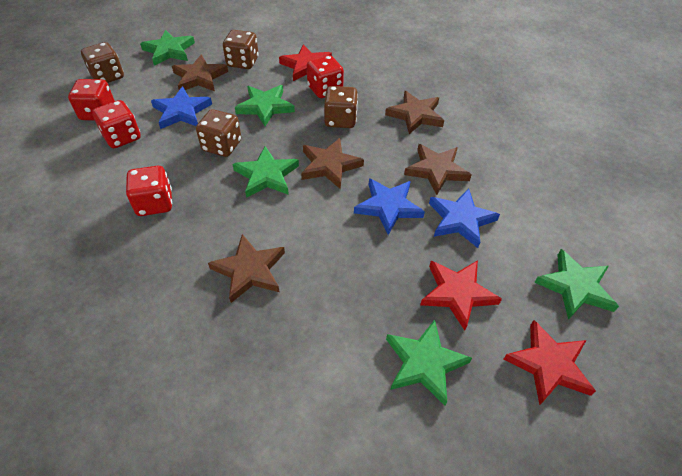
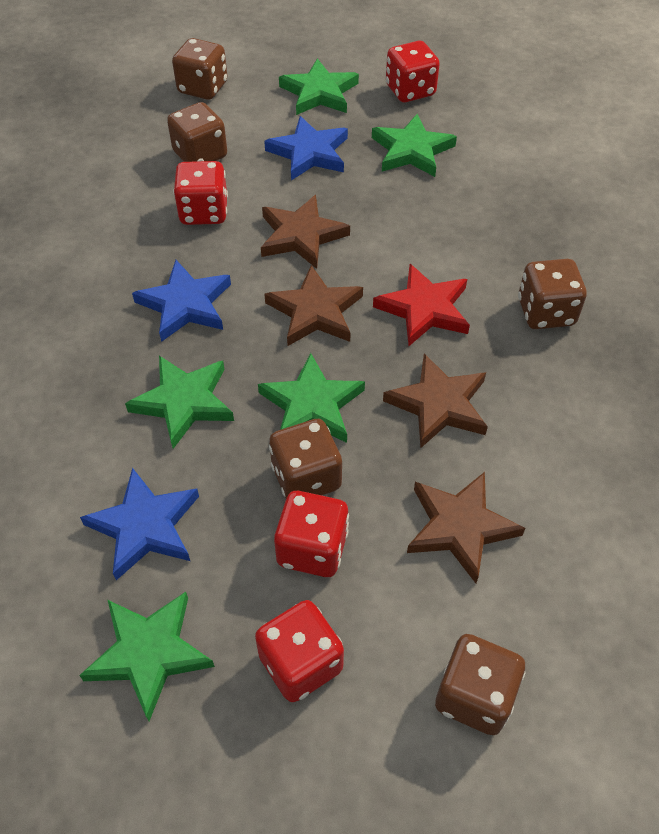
brown dice: [81,42,124,83] [196,109,241,157] [223,30,259,69] [324,86,358,128] = 4 -> [167,102,227,162] [172,38,227,100] [269,419,342,498] [435,634,525,735] [518,259,587,329] = 5
brown star: [172,54,228,91] [208,234,285,303] [301,138,364,189] [385,91,444,134] [404,144,471,195] = 5 -> [261,195,350,269] [264,265,363,346] [383,353,488,448] [407,472,525,583] = 4
red star: [279,44,332,81] [420,260,502,331] [504,320,596,405] = 3 -> [373,264,470,346] = 1

